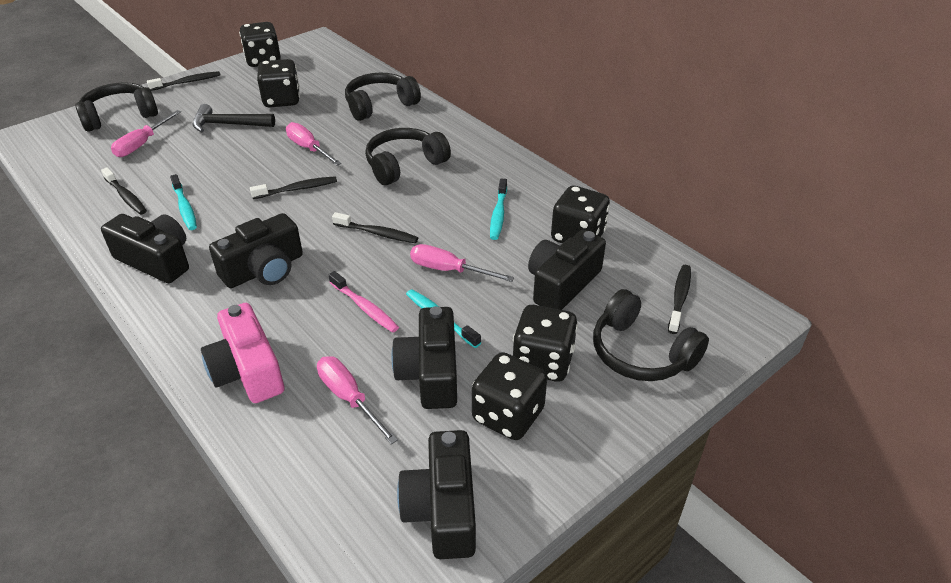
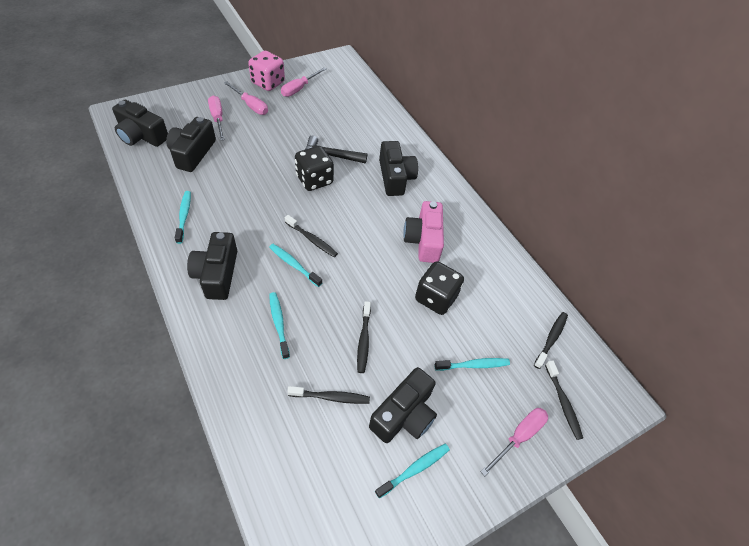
black dice: [239,22,281,67] [257,59,300,107] [472,352,547,440] [513,305,578,382] [551,186,610,243] = 5 -> [295,146,334,191] [415,261,464,315] = 2
black headphones: [75,82,158,132] [345,73,421,121] [365,128,451,186] [593,289,709,381] = 4 -> none = 0
pink dice: none = 0 -> [248,51,285,91] = 1
pink toothbrush: [329,271,399,333] = 1 -> none = 0
turquoise toothbrush: [170,174,197,230] [406,289,481,348] [490,179,507,240] = 3 -> [175,191,191,244] [269,244,322,287] [269,292,290,359] [375,444,450,499] [434,358,510,371] = 5

